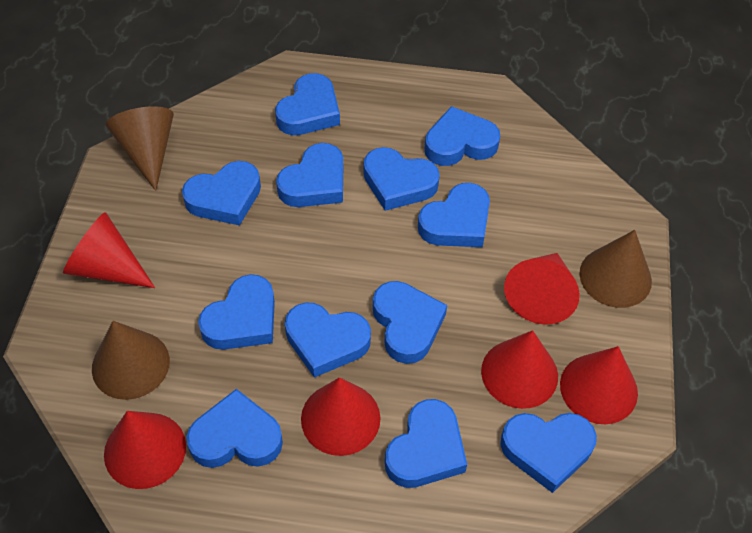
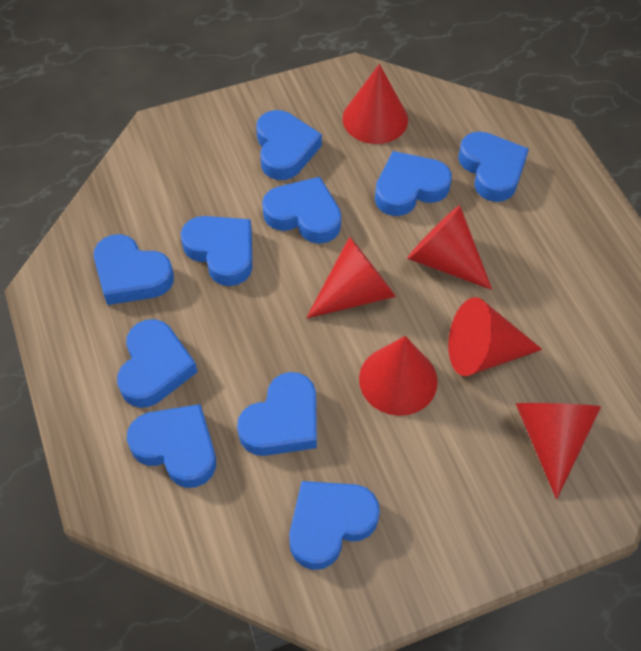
blue heart: [182,161,261,226] [186,389,283,468] [198,274,275,350] [275,73,340,135] [276,143,343,207] [285,302,371,378] [363,147,440,211] [373,281,447,364] [385,399,467,488] [418,183,490,247] [425,106,500,166] [500,413,597,493] = 12 -> [94,234,174,305] [117,319,198,408] [127,404,216,488] [181,216,252,286] [237,372,317,456] [256,110,322,180] [262,177,341,244] [289,481,380,570] [375,151,452,216] [458,132,529,202] = 10
brown cone: [92,321,170,400] [106,106,174,191] [579,230,652,308] = 3 -> none = 0

